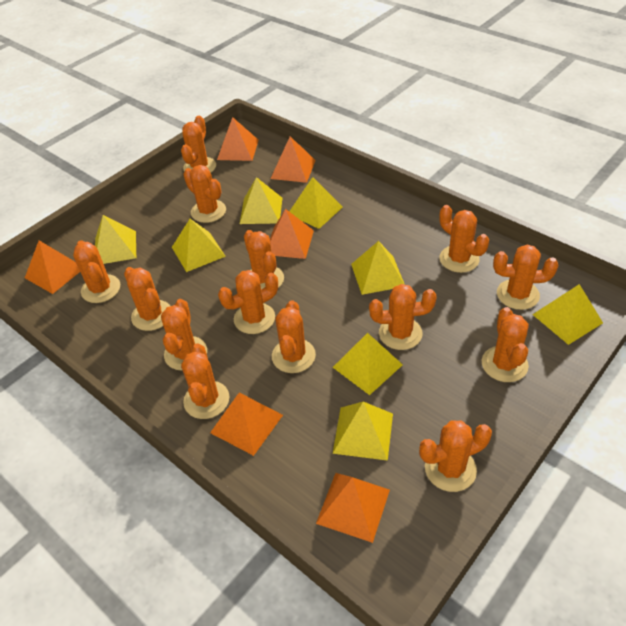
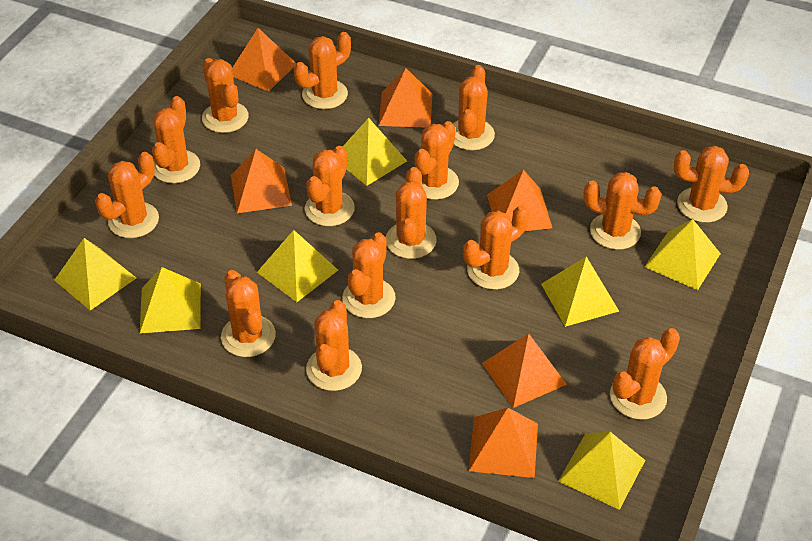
orange cactus: [73,240,120,303] [124,267,170,331] [161,299,207,371] [181,116,216,173] [181,343,230,419] [183,165,226,223] [218,270,278,334] [244,230,284,289] [272,300,316,373] [369,284,437,350] [419,421,492,492] [439,205,489,273] [482,307,529,382] [493,245,558,310] = 14 -> [95,152,159,238] [152,96,200,183] [202,58,249,133] [221,270,276,357] [294,32,351,109] [305,146,355,226] [306,300,362,391] [342,232,396,318] [386,167,437,259] [414,121,459,200] [453,65,495,150] [463,205,529,290] [583,172,662,250] [610,328,680,420] [674,146,749,223] = 15
yellow pyramid: [95,215,136,264] [172,219,226,272] [240,177,282,224] [289,177,343,229] [333,333,403,395] [333,402,393,461] [351,241,404,295] [532,284,603,345] = 8 -> [54,238,136,311] [140,267,201,334] [257,230,338,302] [343,118,407,186] [541,256,619,327] [558,432,645,510] [645,219,721,290] = 7

